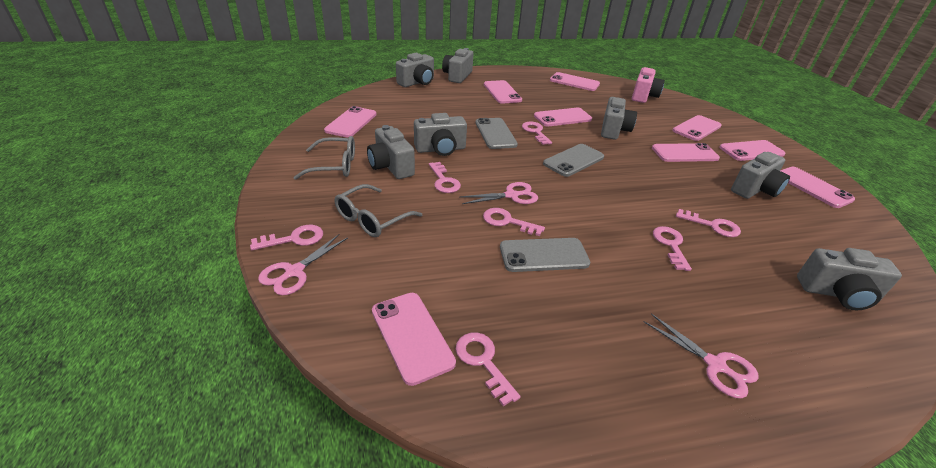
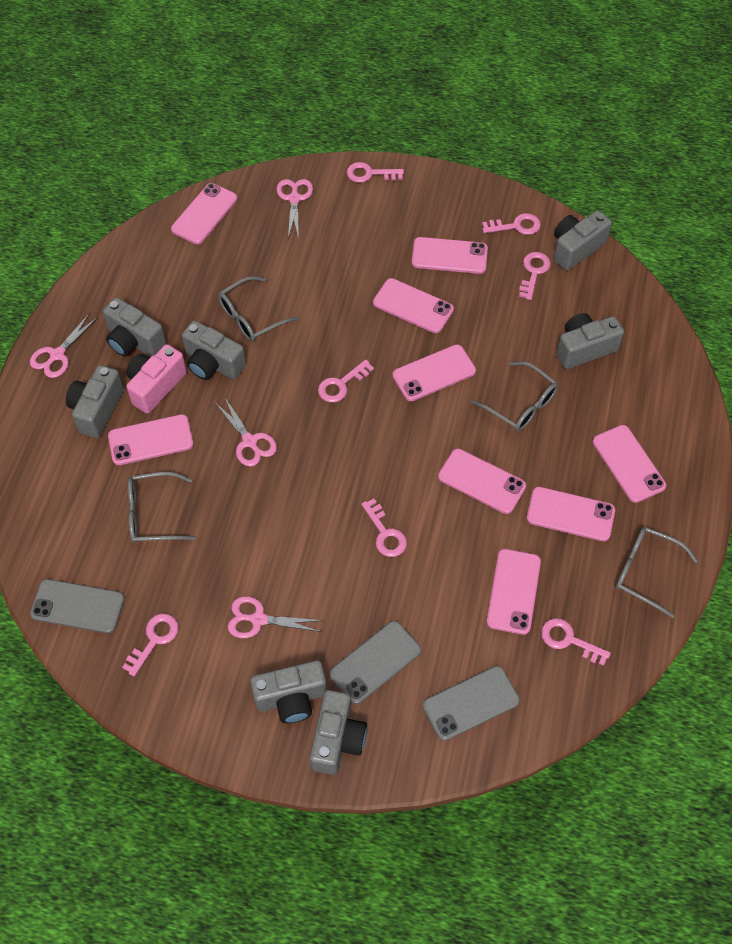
grey glasses: [293,136,355,180] [334,184,422,237] = 2 -> [128,472,196,543] [218,276,299,342] [471,361,558,432] [616,527,698,618] = 4
pink scissors: [258,234,348,295] [460,182,538,204] [643,313,758,399] = 3 -> [30,313,98,378] [215,398,277,467] [228,596,324,638] [276,179,313,240] = 4

